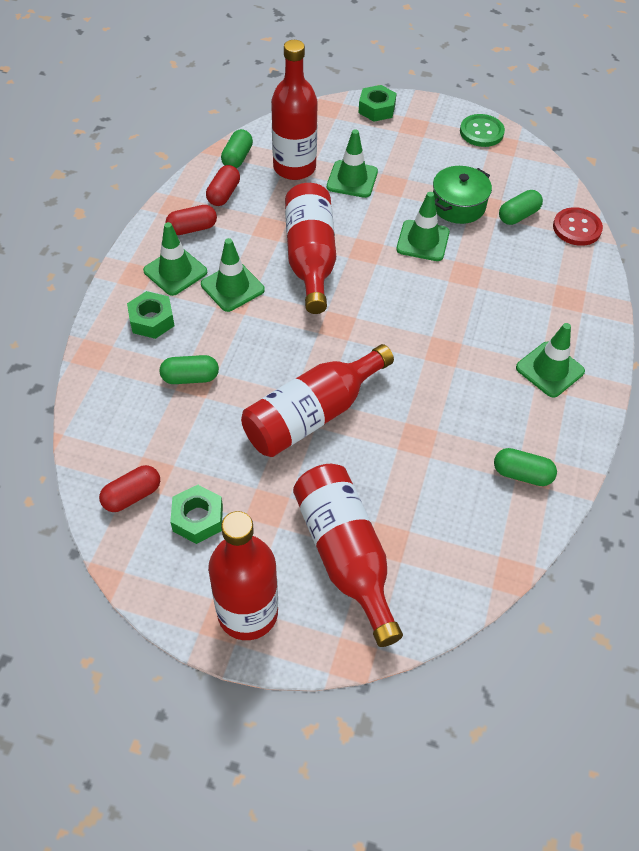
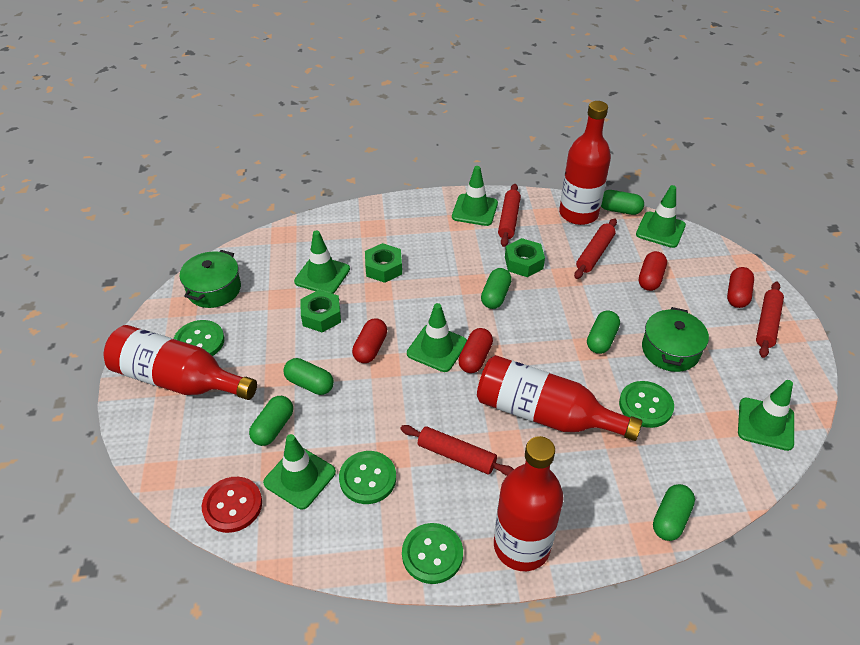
green button: [460,114,505,147] = 1 -> [174,320,225,356] [339,451,396,504] [402,523,463,584] [619,381,674,428] = 4
green capsule: [160,355,219,384] [221,129,253,168] [494,448,557,486] [499,190,543,225] = 4 -> [249,396,293,446] [283,358,334,395] [481,268,512,309] [587,310,620,354] [601,190,644,215] [653,484,695,541] = 6
green pot: [433,166,492,224] = 1 -> [180,250,241,308] [642,307,709,372] = 2
green traffic cone: [143,222,207,296] [201,238,265,312] [327,129,378,198] [396,192,450,261] [516,323,585,398] = 5 -> [263,434,336,509] [294,230,350,294] [407,303,467,372] [452,166,498,226] [636,185,686,248] [738,380,794,451] = 6
red bottle: [208,511,278,640] [241,344,394,457] [271,40,318,180] [285,183,336,314] [293,464,403,647] = 5 -> [104,325,257,400] [477,355,643,441] [494,436,564,571] [559,101,611,225] = 4
red capsule: [99,465,160,512] [165,205,217,235] [206,165,240,206] = 3 -> [352,318,387,363] [458,328,493,373] [639,251,667,291] [727,267,754,308] = 4
red rolling pin: none = 0 -> [400,425,514,476] [498,184,521,247] [574,218,617,279] [756,281,784,358] = 4

